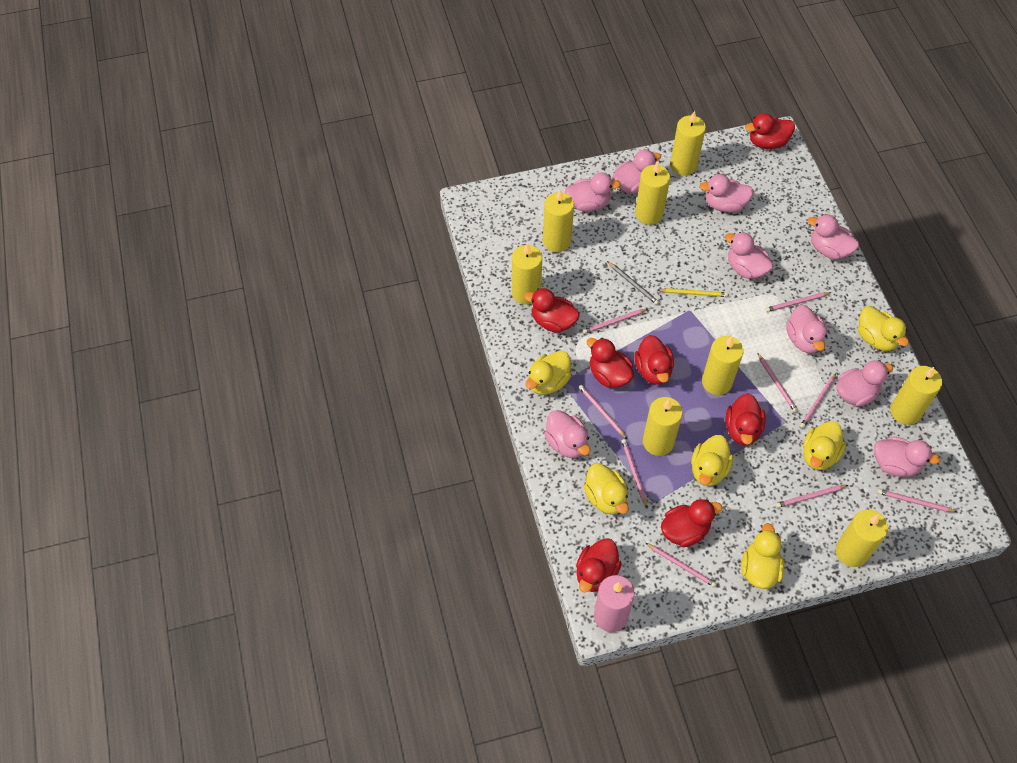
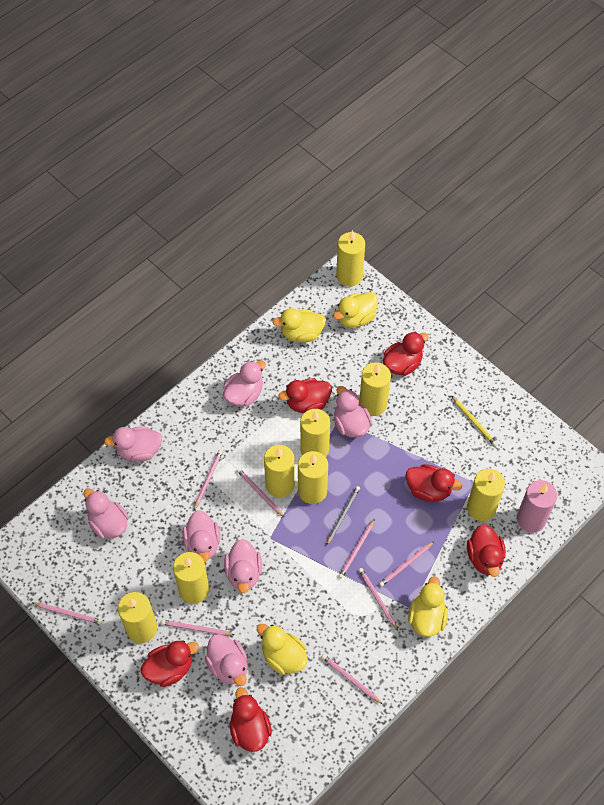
pink duck: [544,410,590,458] [565,173,621,212] [613,150,661,193] [699,174,754,212] [725,232,773,279] [786,305,828,353] [808,214,859,259] [837,360,893,407] [874,437,940,477] = 9 -> [83,489,129,539] [104,426,162,462] [182,510,220,562] [205,634,247,686] [223,360,266,407] [224,539,262,593] [334,386,372,438] = 7
pink pencil: [579,385,627,439] [583,309,648,334] [621,439,647,507] [646,543,717,587] [757,353,798,412] [765,292,831,312] [776,485,848,508] [800,374,836,428] [877,489,957,512] = 9 -> [33,602,102,624] [161,620,234,636] [194,450,222,510] [237,468,285,518] [321,654,382,704] [338,519,375,579] [358,568,398,631] [379,542,434,587] = 8
red duck: [524,288,580,333] [576,538,622,593] [586,338,634,388] [635,335,674,385] [661,499,722,547] [726,393,766,445] [745,113,795,149] = 7 -> [141,640,199,687] [230,687,272,752] [279,378,332,413] [383,331,429,376] [406,464,462,501] [467,524,506,577] = 6
yellow duck: [525,351,571,395] [584,463,629,515] [691,435,733,486] [741,523,784,589] [803,421,846,470] [858,306,909,351] = 6 -> [257,624,308,675] [272,308,326,342] [333,292,378,328] [408,576,448,637] = 4

